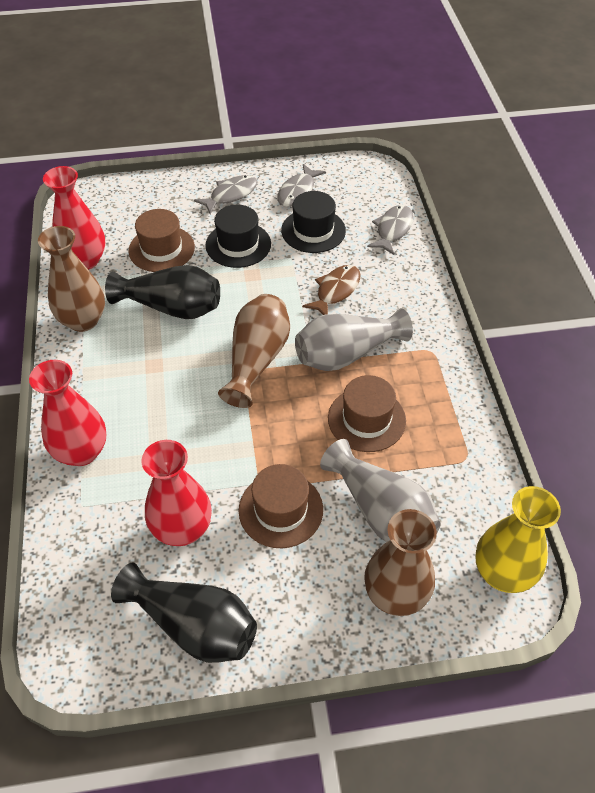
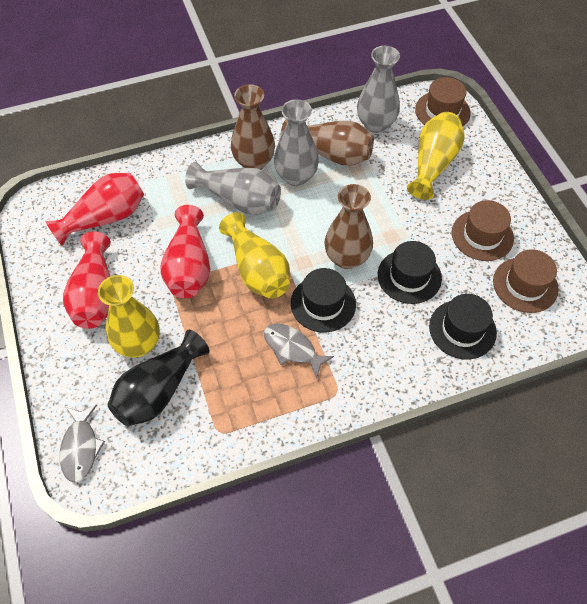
black hat: [206,205,271,268] [281,191,346,253] = 2 -> [291,268,356,332] [378,241,442,304] [429,294,497,360] = 3
black vase: [105,265,220,319] [111,562,257,663] = 2 -> [108,330,210,426] = 1
brown fish: [302,265,360,315] = 1 -> none = 0
grey fish: [194,175,258,215] [277,164,326,207] [367,205,414,255] = 3 -> [60,405,105,483] [264,323,334,378] = 2
grey vase: [295,308,413,371] [320,439,441,542] = 2 -> [185,162,281,215] [274,99,319,186] [357,46,400,133] = 3
yellow vase: [475,486,561,593] = 1 -> [98,275,160,358] [219,212,290,299] [407,112,465,200] = 3

